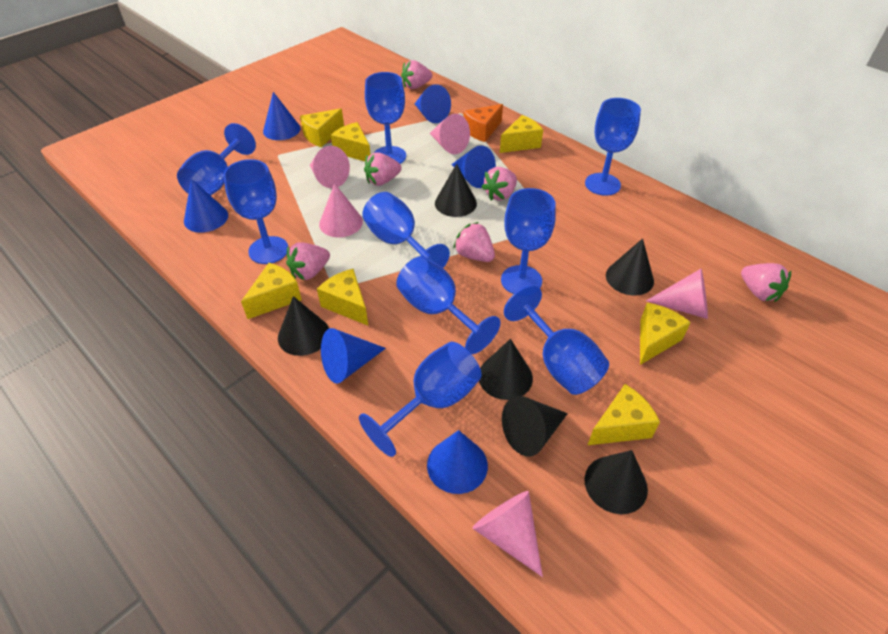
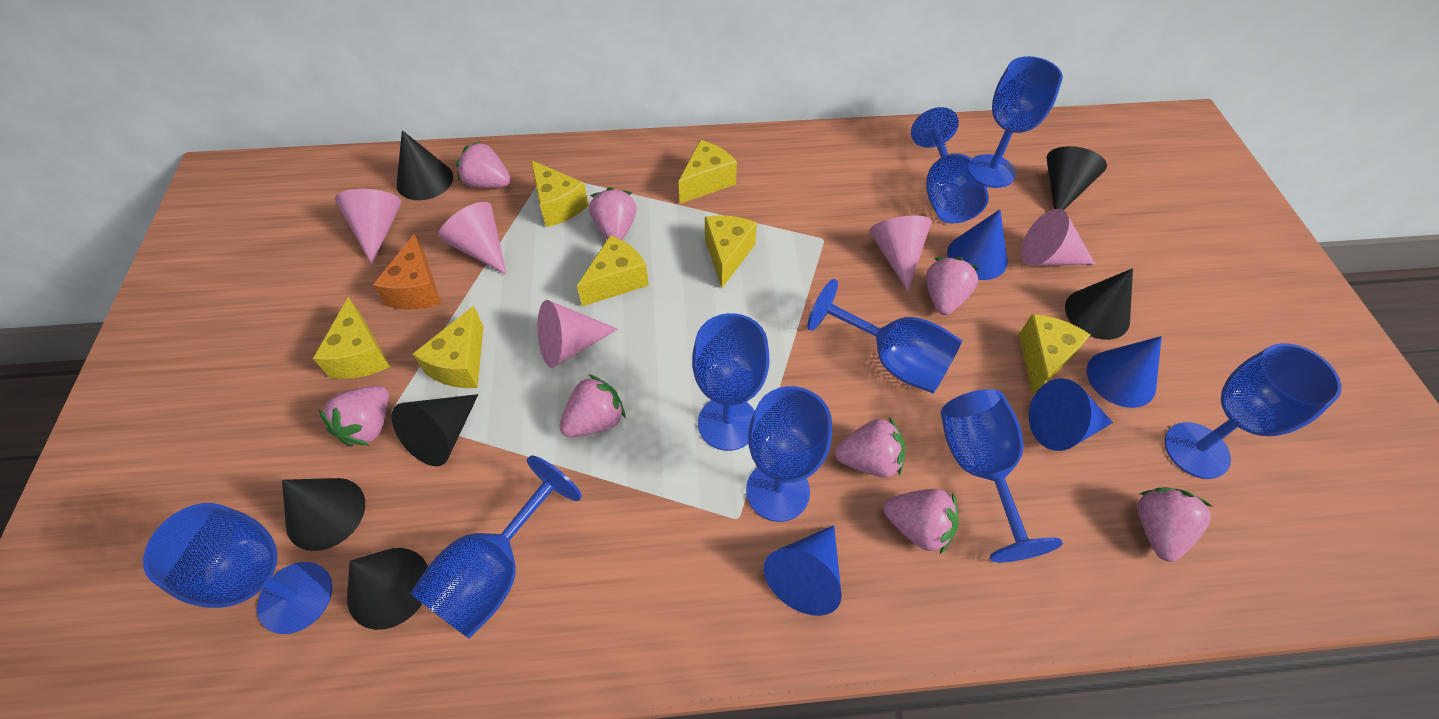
blue cone: [184,179,228,233] [263,92,300,140] [321,328,386,384] [415,84,451,123] [427,430,488,494] [451,145,496,188] = 6 -> [764,525,842,616] [947,210,1007,280] [1029,378,1113,451] [1087,336,1162,408] = 4
pink strawberry: [286,242,330,280] [364,152,402,186] [401,60,432,89] [453,222,495,262] [482,167,517,201] [741,263,791,302] = 6 -> [319,386,389,446] [456,141,511,188] [559,375,626,437] [589,187,636,240] [835,417,905,477] [884,489,959,554] [926,257,979,315] [1138,487,1213,562] = 8

